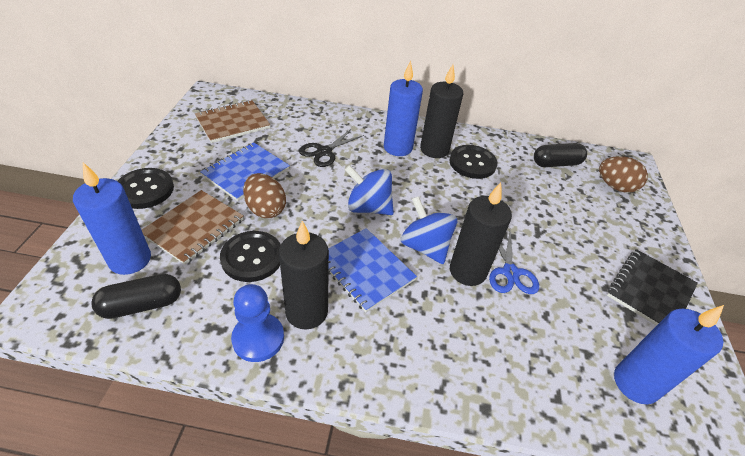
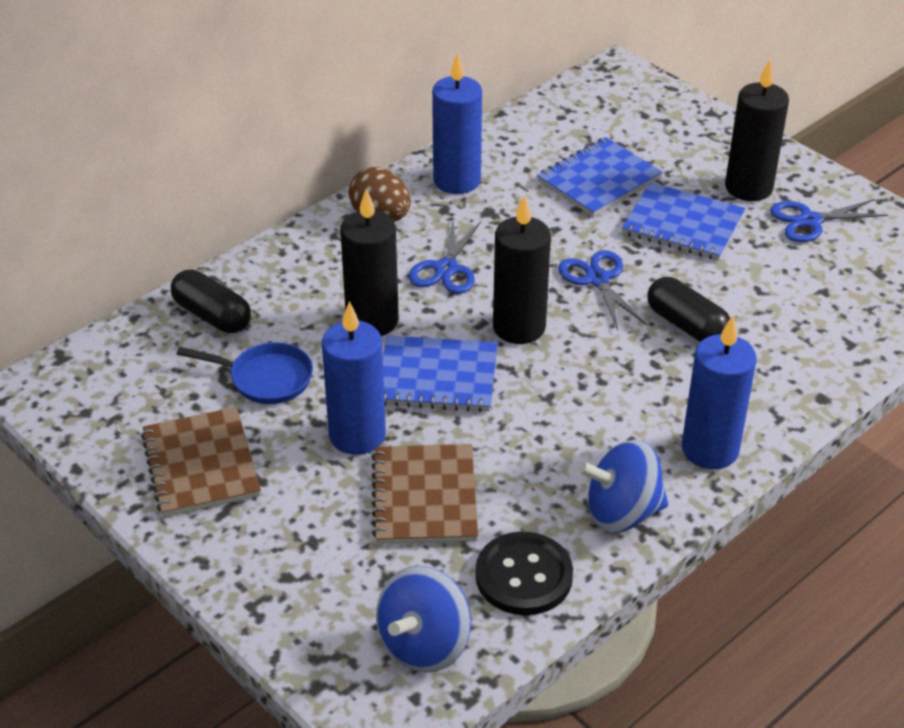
black button: [118,168,174,209] [220,231,281,282] [449,145,497,179] = 3 -> [475,531,573,615] = 1
black notebook: [607,249,698,326] = 1 -> none = 0
black scissors: [299,128,364,167] = 1 -> none = 0
blue notebook: [200,142,290,201] [328,228,417,312] = 2 -> [383,335,498,412] [537,137,663,217] [622,182,745,260] = 3
blue pan: none = 0 -> [177,342,313,404] = 1
blue pawn: [231,284,284,362] = 1 -> none = 0
blue scissors: [489,231,539,294] = 1 -> [409,220,481,294] [558,250,647,330] [770,199,888,242] = 3
brown egg: [243,173,286,218] [599,156,648,193] = 2 -> [349,167,411,222] = 1

